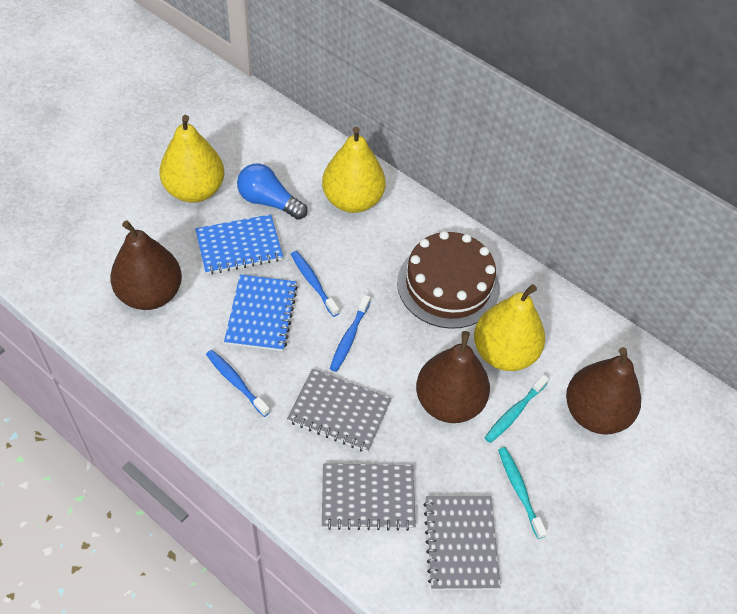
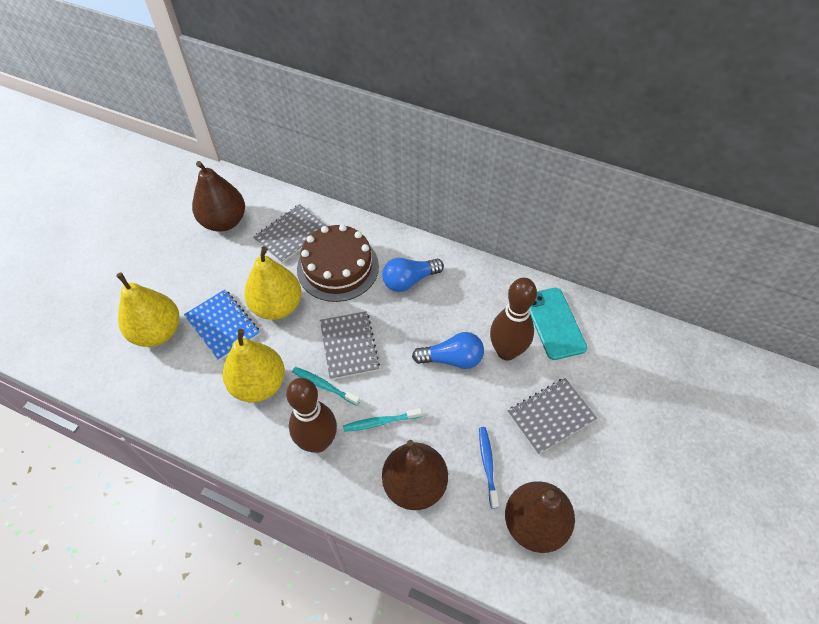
blue light bulb: [237,163,307,220] = 1 -> [382,258,444,292] [412,332,484,369] = 2
blue notebook: [195,214,283,275] [224,274,298,351] = 2 -> [184,290,260,361] = 1
blue toothbrush: [206,350,270,417] [291,251,339,317] [330,295,371,372] = 3 -> [479,427,499,508] = 1
brown bowling pin: none = 0 -> [286,378,337,453] [490,278,537,361] = 2
turquoise phone: none = 0 -> [530,288,587,360] = 1

